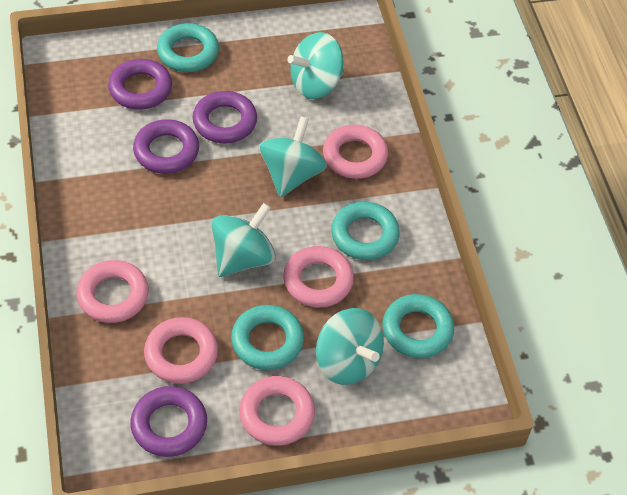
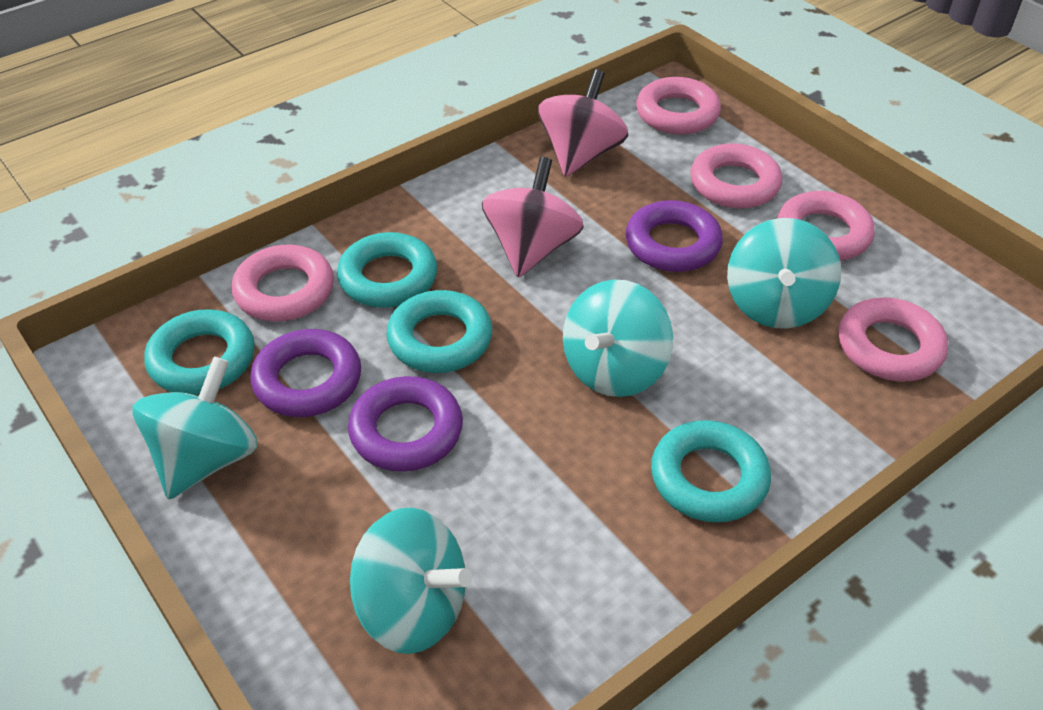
pink spinning top: none = 0 -> [482,157,584,277] [538,69,628,177] = 2
purple ring: [108,59,172,110] [130,386,207,457] [133,119,199,174] [193,91,257,143] = 4 -> [250,329,361,417] [348,376,463,472] [626,200,723,272] = 3

